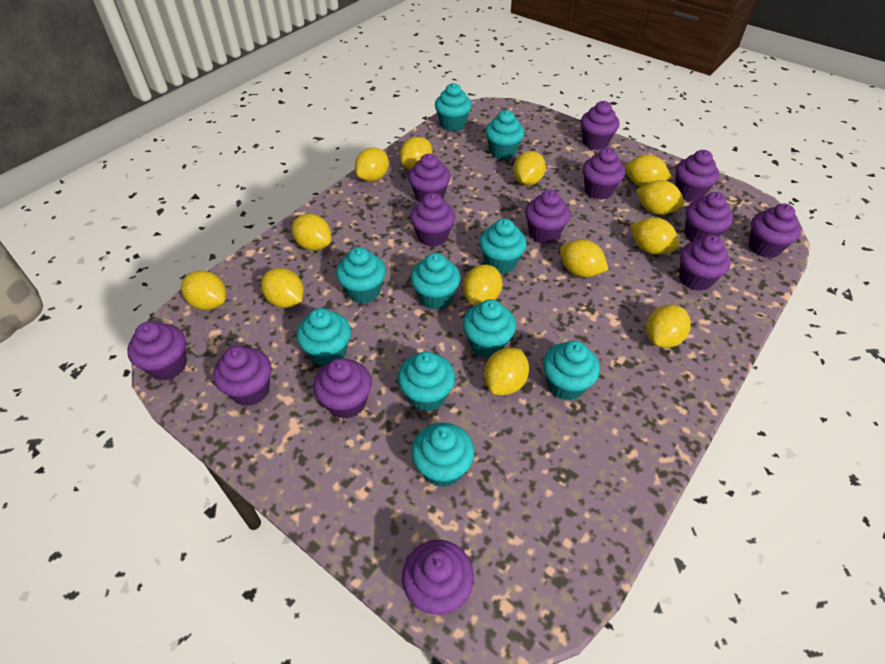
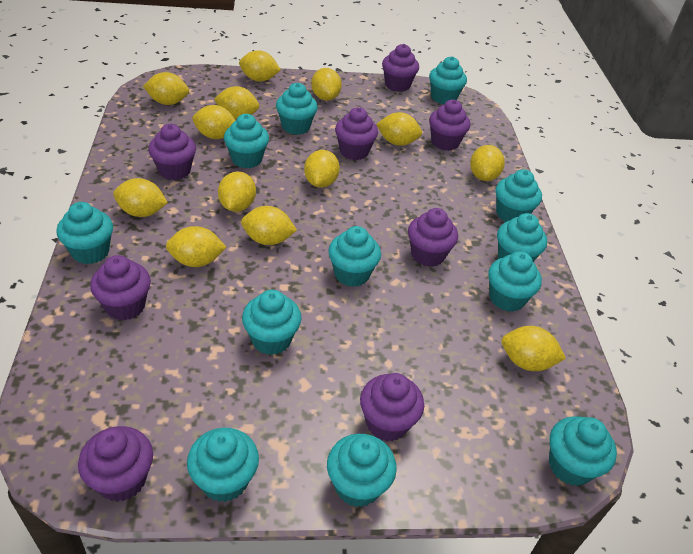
purple cupcake: [127,321,187,381] [213,346,271,406] [314,358,372,419] [402,540,474,615] [408,154,451,201] [410,193,455,247] [525,190,570,243] [580,101,620,150] [582,148,625,200] [675,150,719,201] [679,235,731,291] [685,192,733,242] [749,204,801,258] = 13 -> [78,426,153,502] [90,255,151,320] [148,124,196,180] [335,107,378,160] [360,373,424,441] [382,44,419,92] [408,208,458,267] [429,100,470,151] = 8
turquoise cupcake: [296,308,351,367] [336,247,386,303] [398,351,455,412] [410,253,461,310] [411,423,474,487] [435,83,472,131] [463,299,516,358] [479,218,527,274] [485,110,524,160] [543,341,600,401] = 10 -> [56,202,113,264] [187,428,259,502] [224,114,269,168] [242,290,302,355] [276,83,318,135] [327,434,397,507] [328,226,381,287] [429,56,467,104] [488,251,542,312] [495,169,542,222] [497,213,547,262] [549,416,617,486] = 12

